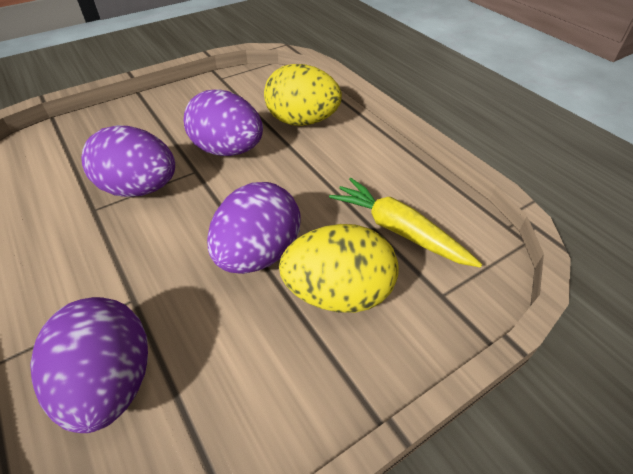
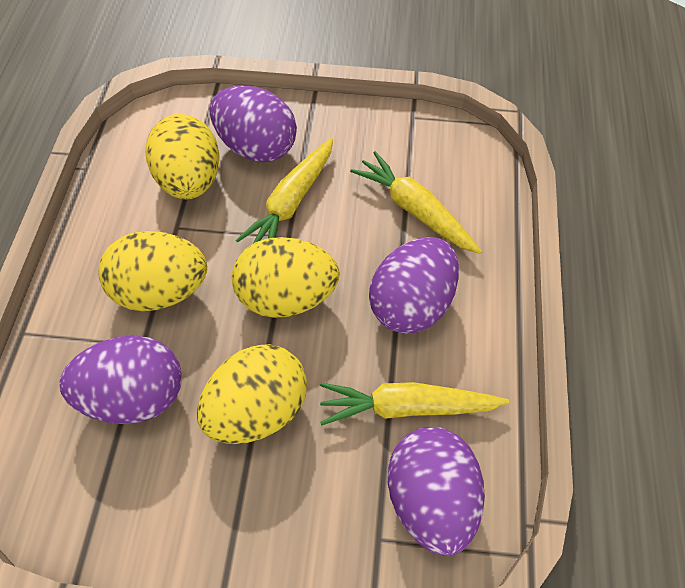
yellow carrot: [329,178,482,268] = 1 -> [236,138,333,244] [320,382,509,425] [350,151,482,254] = 3
yellow egg: [264,64,342,126] [279,224,399,313] = 2 -> [98,231,207,311] [146,114,220,199] [197,344,307,444] [232,237,340,318] = 4

